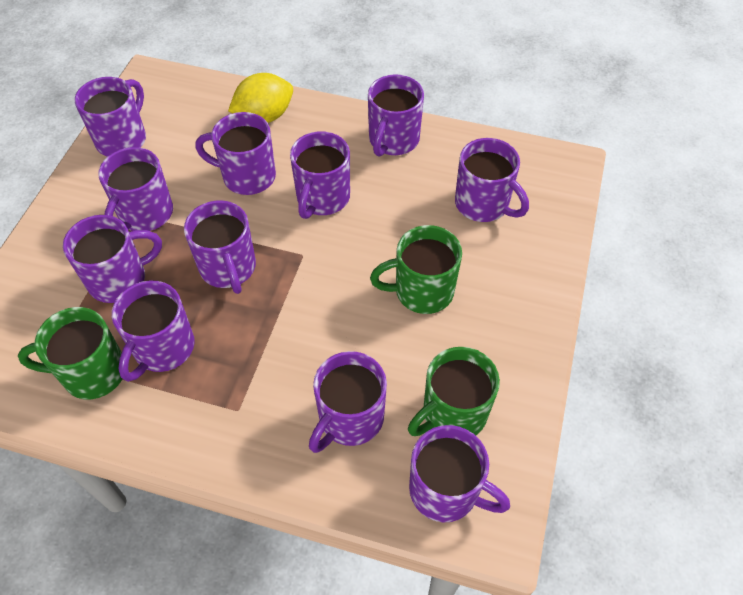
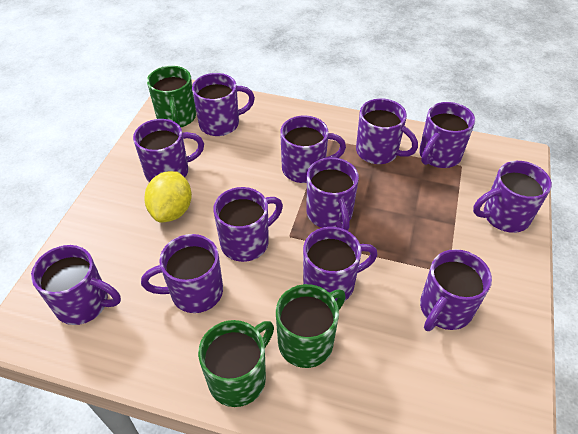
purple mug: [63,215,162,303] [74,77,146,157] [98,147,173,231] [112,281,195,382] [184,200,256,294] [196,112,276,195] [290,131,350,219] [309,351,387,453] [368,74,424,157] [409,425,510,522] [455,138,529,222] = 11 -> [31,245,121,325] [133,119,204,182] [141,234,223,313] [192,73,255,136] [213,187,283,262] [280,116,346,183] [303,227,378,301] [307,157,359,231] [356,98,418,164] [419,102,475,168] [420,249,492,331] [473,161,552,233] = 12

